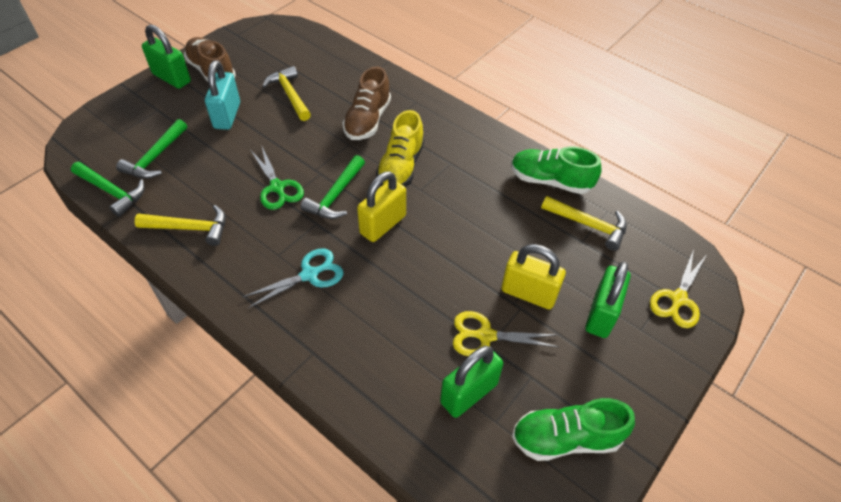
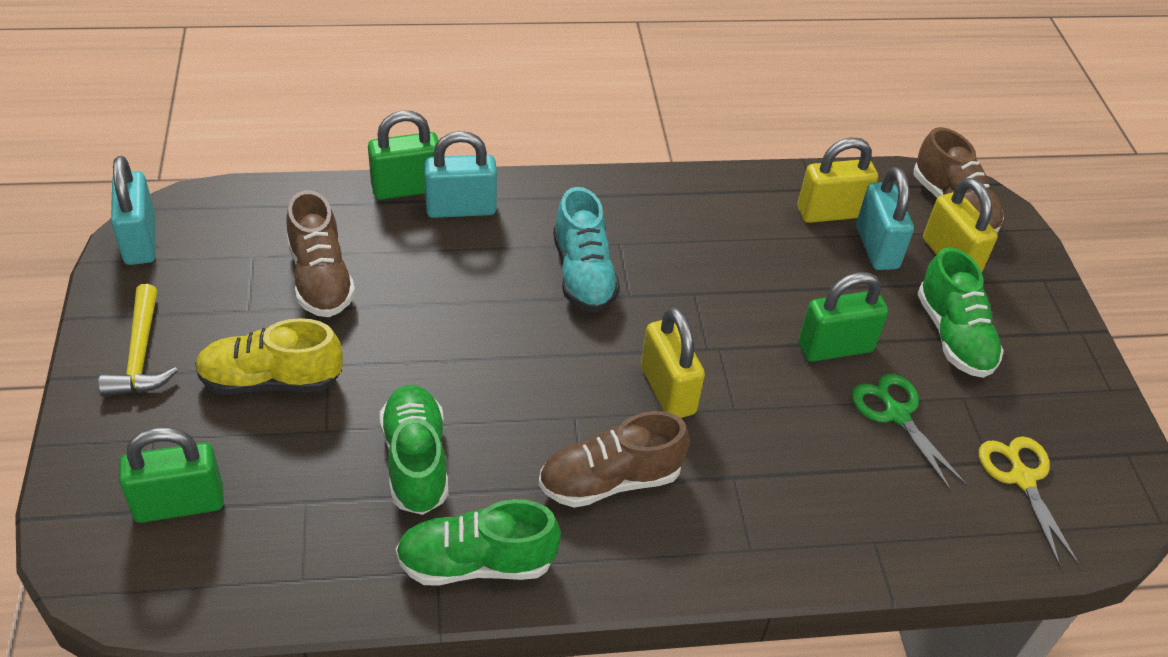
brown shoe: [184,37,236,82] [342,66,391,140] = 2 -> [286,190,355,317] [539,411,690,508] [914,127,1004,232] = 3
green hammer: [71,162,145,217] [116,119,187,179] [301,155,365,219] = 3 -> none = 0
green shoe: [511,147,602,194] [512,398,635,461] = 2 -> [380,385,449,515] [396,499,561,585] [917,247,1004,378] = 3
turquoise padlock: [205,60,240,130] = 1 -> [111,156,156,265] [424,131,497,218] [856,167,914,270] = 3
turquoise scissors: [243,248,344,308] = 1 -> none = 0
turquoise shoe: none = 0 -> [553,187,620,313] = 1
yellow hammer: [135,205,226,246] [262,66,311,121] [541,196,627,251] = 3 -> [98,284,178,397] = 1
yellow padlock: [357,171,406,242] [501,244,566,309] = 2 -> [641,307,705,418] [797,137,878,223] [923,178,998,272] = 3
yellow scissors: [453,311,559,356] [650,249,706,328] = 2 -> [979,436,1079,567] = 1

